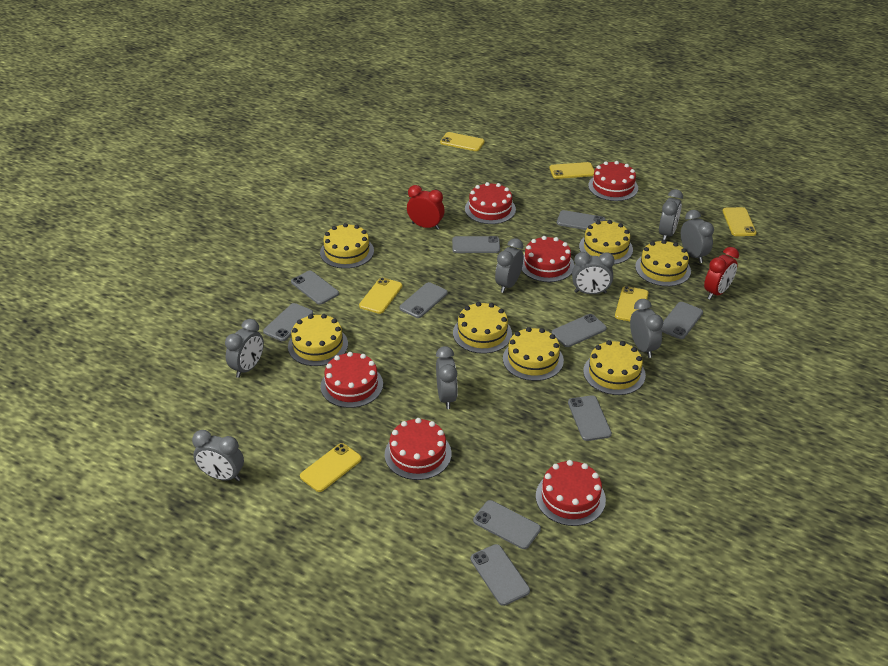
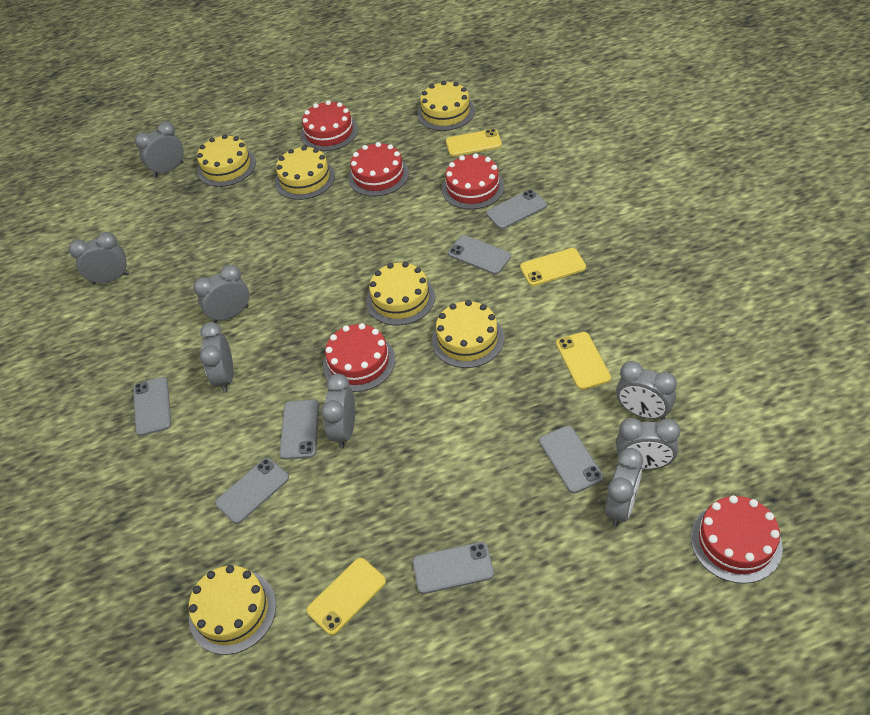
grey phone: [263,303,313,341] [291,271,339,305] [399,282,448,318] [452,236,500,253] [470,544,530,606] [473,500,541,549] [552,314,607,347] [557,210,605,230] [568,395,612,441] [661,302,703,339] = 10 -> [133,377,171,436] [215,458,289,524] [279,400,319,460] [413,542,494,594] [448,235,511,274] [486,190,547,229] [539,426,604,493] = 7
red cake: [320,352,383,408] [385,418,452,480] [465,182,516,224] [522,236,574,282] [536,460,606,526] [588,161,638,201] = 6 -> [301,100,358,151] [323,323,395,392] [348,142,409,196] [442,153,505,210] [691,495,783,584] = 5
red clock: [407,185,444,230] [704,247,739,300] = 2 -> none = 0
yellow cake: [288,314,348,366] [320,223,374,269] [453,302,512,354] [503,327,564,381] [579,220,633,264] [583,340,646,395] [635,240,691,286] = 7 -> [189,565,276,655] [197,134,256,187] [275,146,335,200] [366,262,435,325] [417,81,475,131] [432,300,504,368] = 6
yellow phone: [300,443,362,492] [359,277,403,314] [440,132,485,151] [550,162,595,179] [615,286,648,321] [723,207,756,236] = 6 -> [307,558,386,635] [446,129,502,156] [520,248,586,286] [556,332,611,390] = 4

